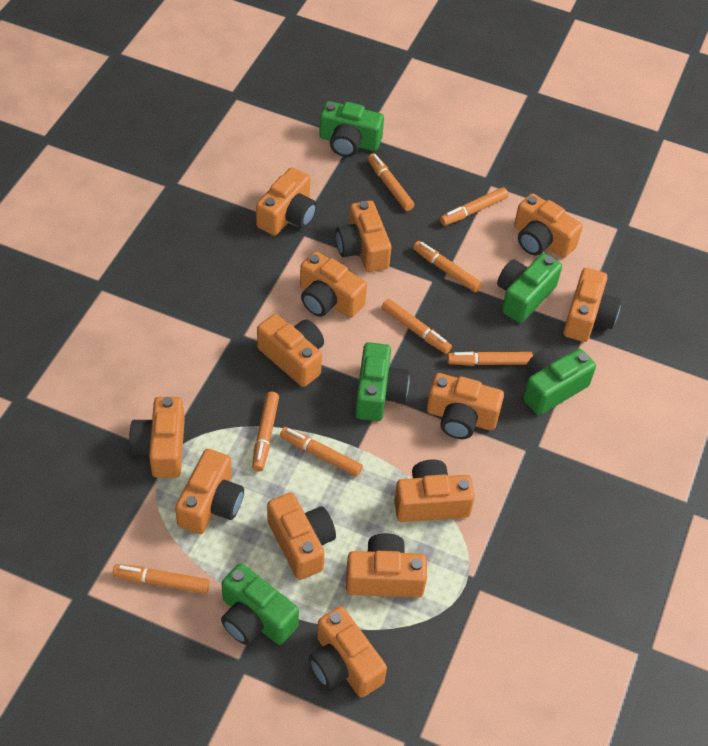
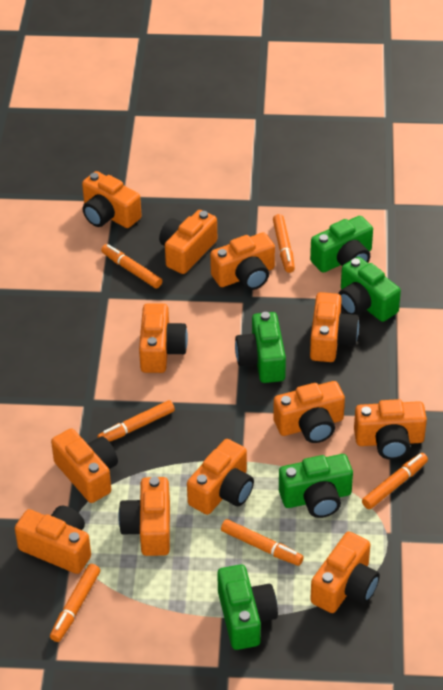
orange camera: [129,397,185,478] [175,449,244,534] [256,167,317,236] [257,314,324,387] [267,493,336,580] [300,251,367,318] [309,606,387,698] [336,200,392,272] [346,533,427,597] [394,459,475,522] [427,373,504,439] [514,193,583,258] [563,268,621,342] = 13 -> [15,506,91,574] [51,428,118,503] [82,171,142,228] [118,477,170,556] [139,303,188,373] [159,210,217,274] [187,439,254,515] [210,232,275,290] [273,381,345,443] [310,292,359,362] [310,532,380,613] [354,399,427,460] = 12
orange marker: [113,564,210,594] [252,392,279,472] [280,427,363,476] [368,153,414,211] [382,299,452,354] [413,241,482,292] [440,187,508,226] [447,351,533,366] = 8 -> [50,564,100,642] [97,400,175,442] [101,244,162,288] [221,519,304,566] [273,214,295,273] [362,453,428,509] = 6

